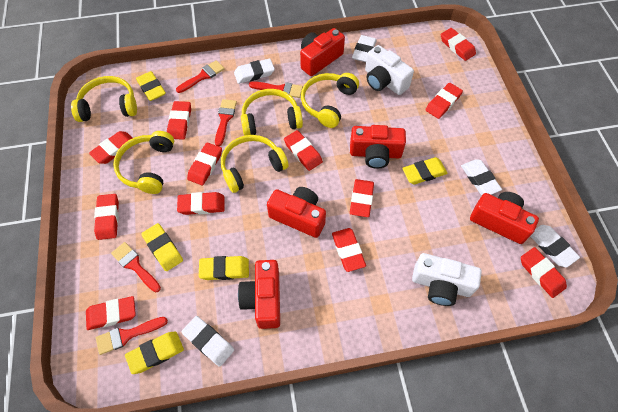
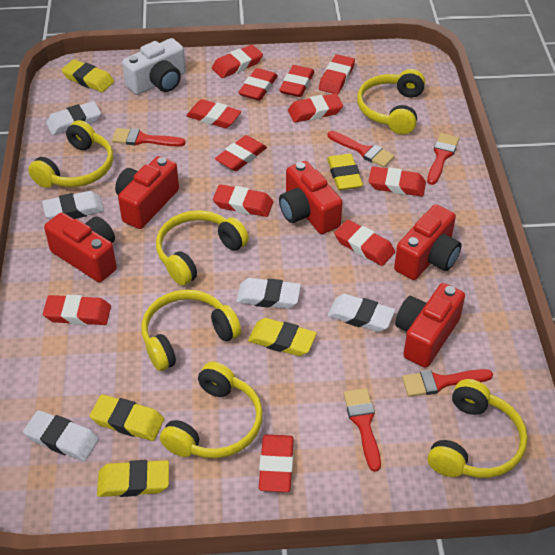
white camera: [365,45,414,95] [412,253,482,306] = 2 -> [122,38,186,95] = 1
yellow headphones: [71,76,137,122] [113,131,174,194] [221,135,289,193] [241,89,303,136] [301,73,359,128] = 5 -> [28,120,113,188] [141,290,241,371] [156,210,249,286] [160,362,263,458] [357,69,425,135] [428,379,528,478] = 6

